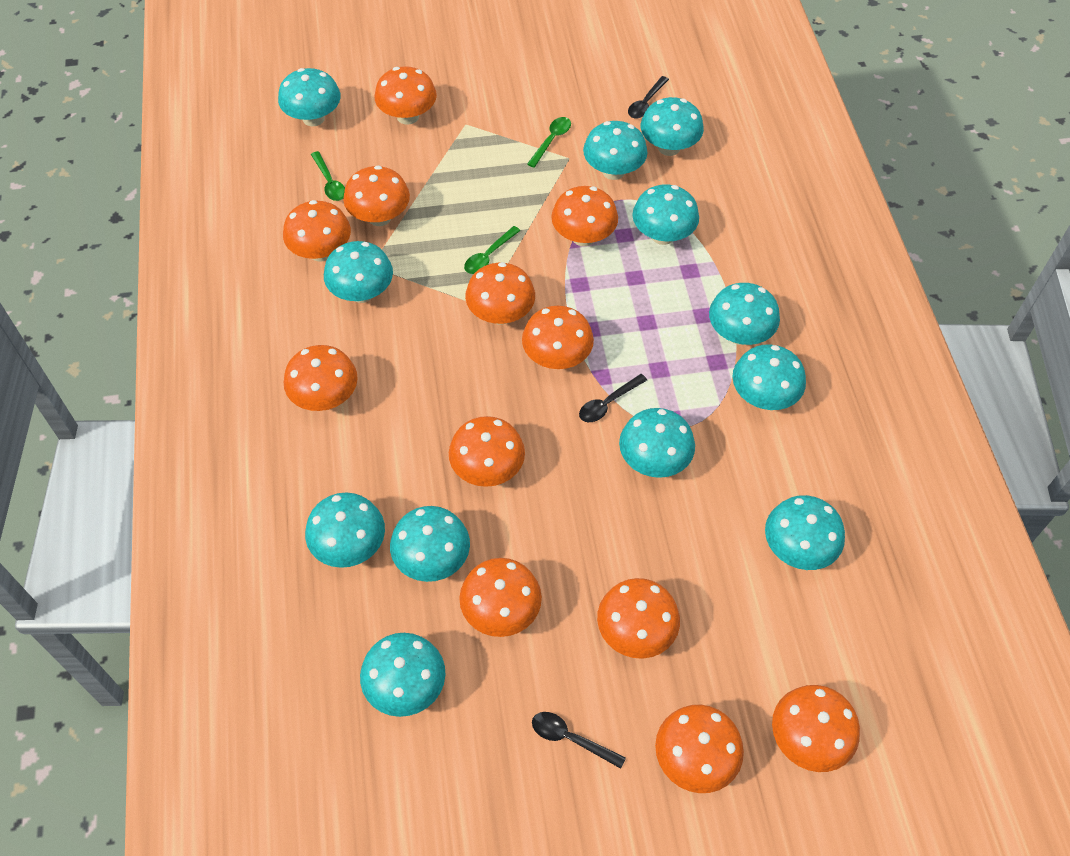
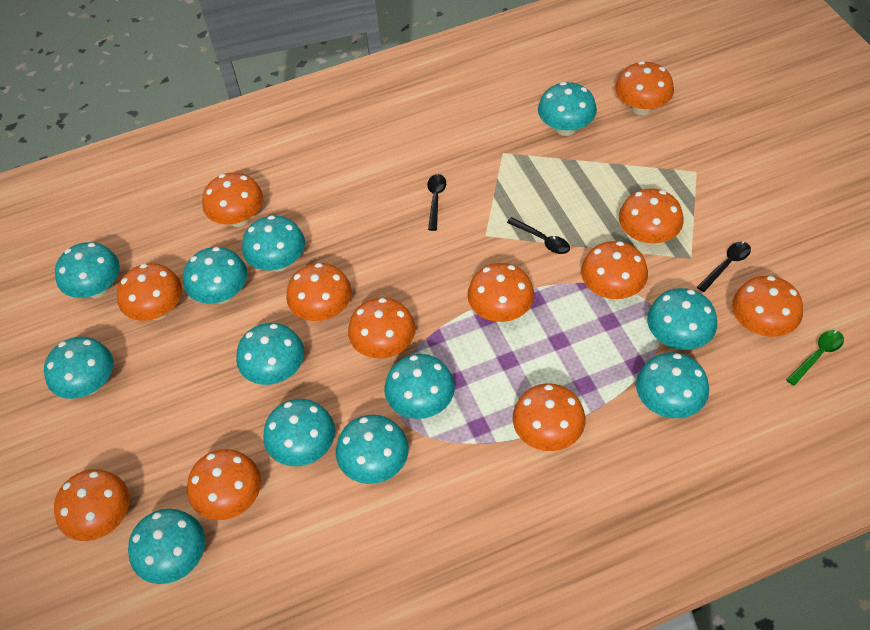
green spoon: [311,151,345,201] [464,226,521,274] [527,117,571,168] = 3 -> [786,330,844,386] = 1

